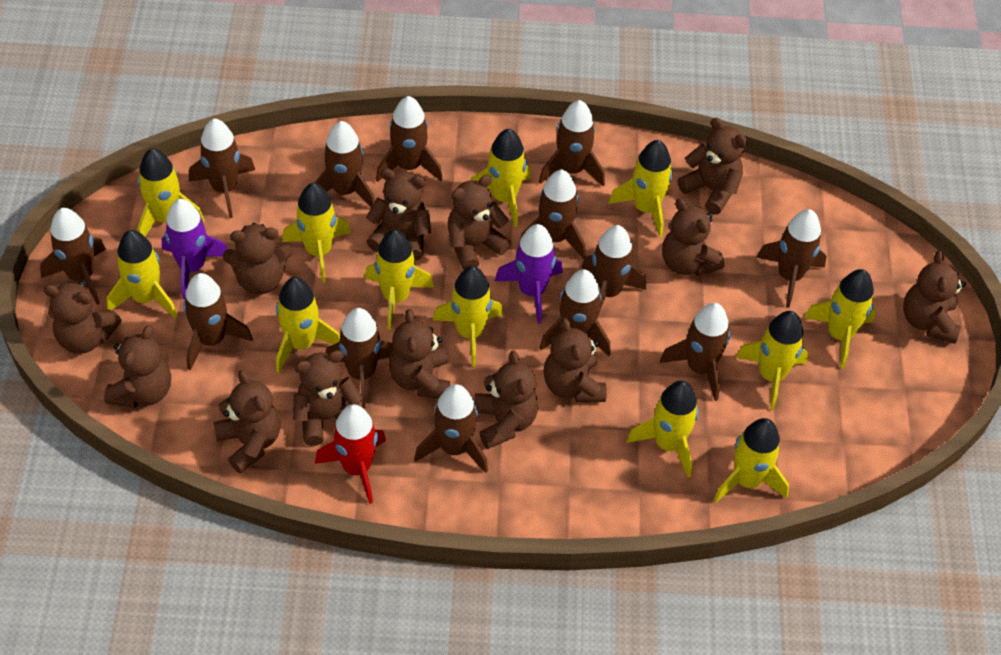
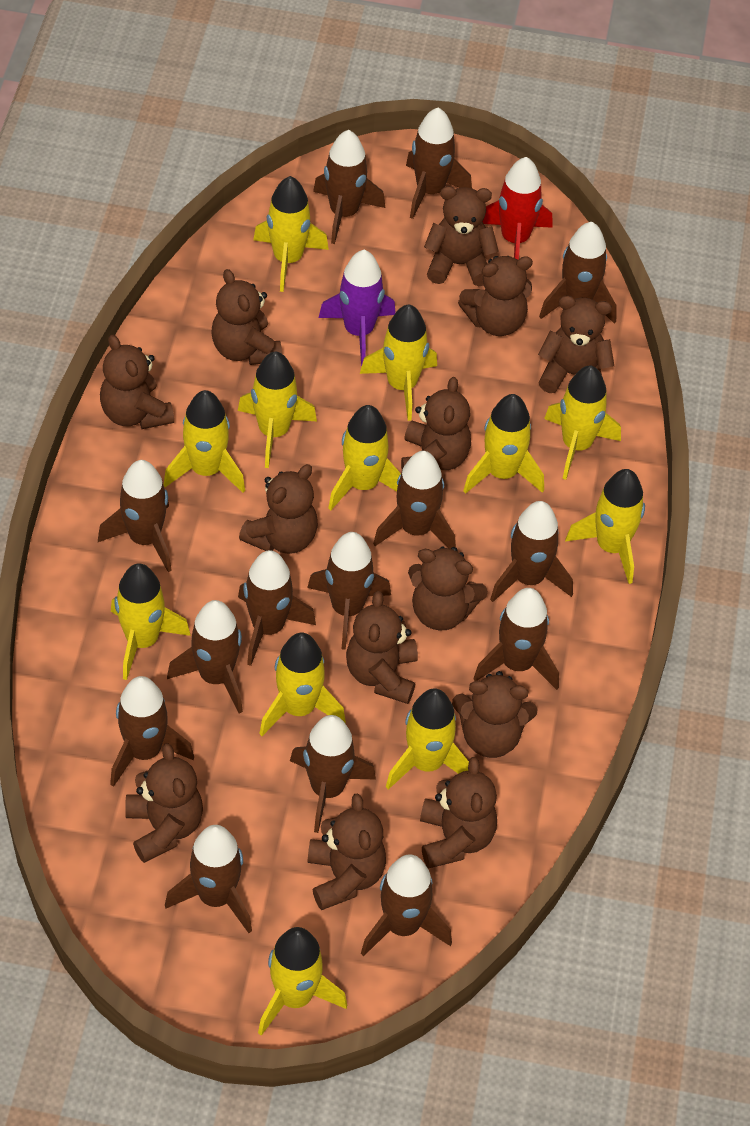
brown rocket: [40,208,106,305] [183,273,253,370] [189,118,255,218] [315,121,375,208] [326,308,394,409] [376,96,443,182] [414,384,488,473] [518,170,586,259] [539,100,605,187] [539,269,611,357] [581,225,646,316] [660,303,730,401] [757,209,826,308] = 13 -> [98,460,172,572] [110,676,194,787] [165,825,252,933] [167,600,243,714] [238,550,316,666] [290,715,376,833] [307,532,391,650] [313,130,385,244] [361,854,452,956] [373,451,456,549] [406,108,472,219] [473,588,559,690] [490,501,573,602] [539,222,617,324] = 14
purple rocket: [161,199,227,299] [495,224,563,324] = 2 -> [319,250,396,366] = 1

